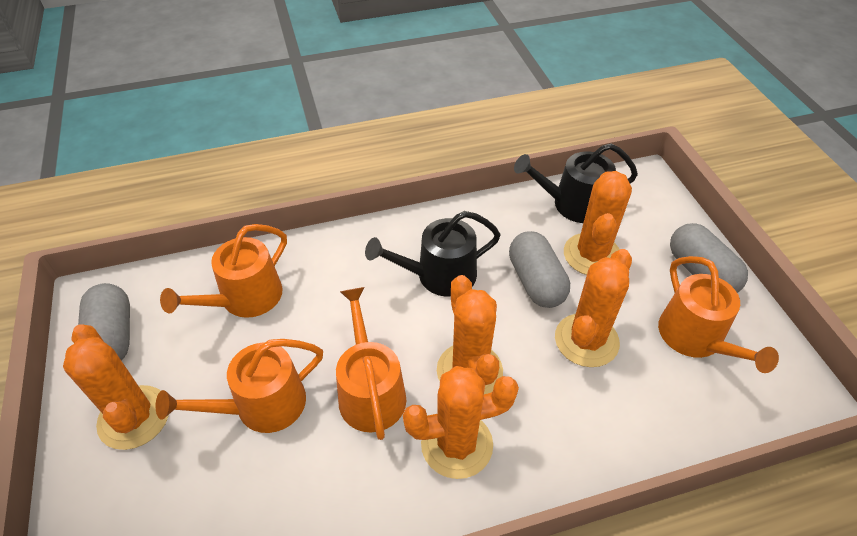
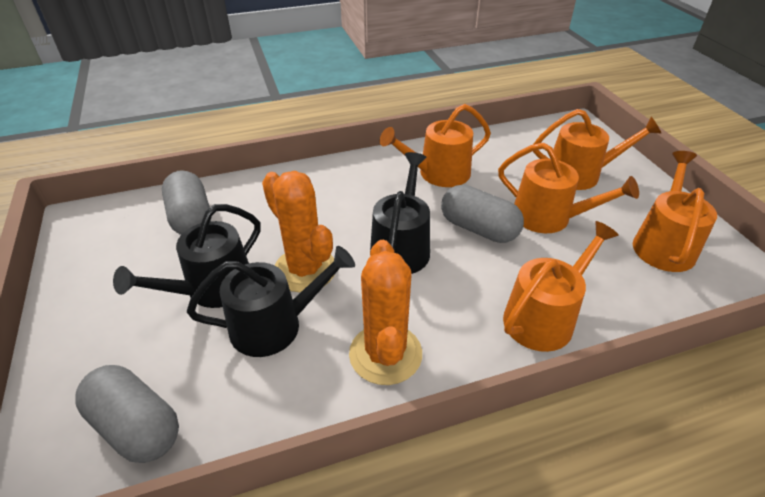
black watering can: [365,211,501,297] [514,143,638,223] = 2 -> [113,204,261,308] [187,246,355,357] [370,152,430,274] = 3
orange cactus: [63,324,169,450] [403,366,519,479] [437,275,503,394] [555,249,632,367] [564,171,632,275] = 5 -> [262,171,335,293] [349,240,422,385] = 2
orange watering can: [156,339,323,433] [160,224,287,318] [336,287,406,440] [658,256,779,373] = 4 -> [380,104,491,187] [498,142,639,233] [503,221,619,352] [533,109,661,190] [633,151,717,272] = 5

